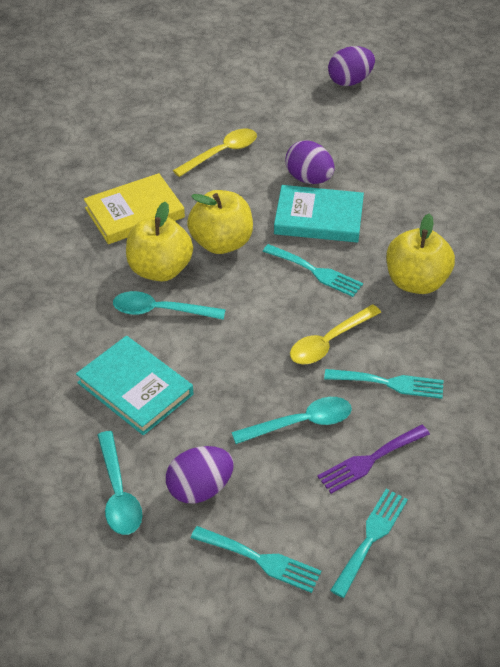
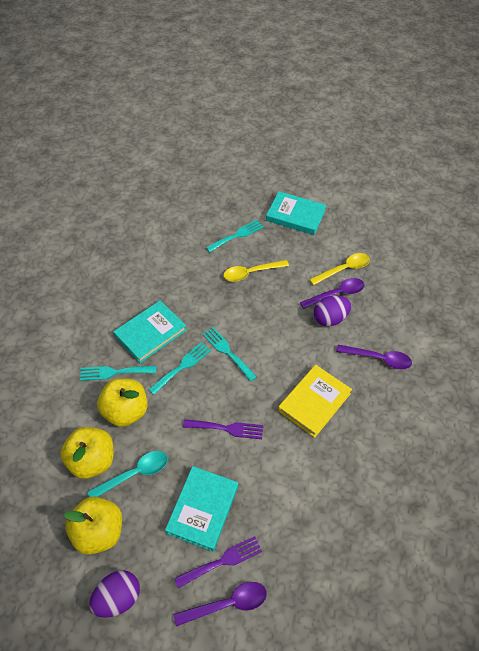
purple egg: [166,446,234,503] [285,140,335,184] [328,46,375,86] = 3 -> [89,570,140,618] [314,295,351,326] = 2
purple fork: [317,425,430,494] = 1 -> [174,536,262,588] [183,419,263,439] = 2
purple spoon: none = 0 -> [174,582,267,626] [300,278,364,309] [336,345,412,369] = 3
turquoise book: [76,336,193,435] [274,185,364,243] = 2 -> [113,300,187,363] [165,466,238,552] [266,191,326,235] = 3
turquoise spoon: [97,431,142,535] [113,291,226,320] [231,397,352,444] = 3 -> [87,451,168,497] = 1

